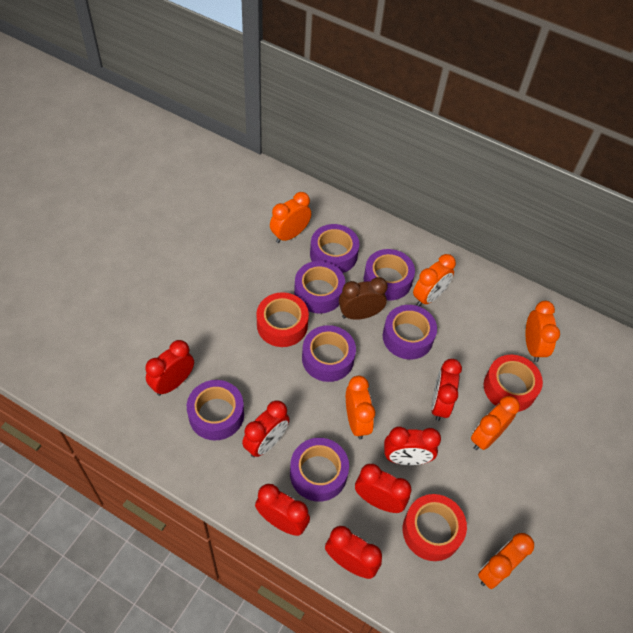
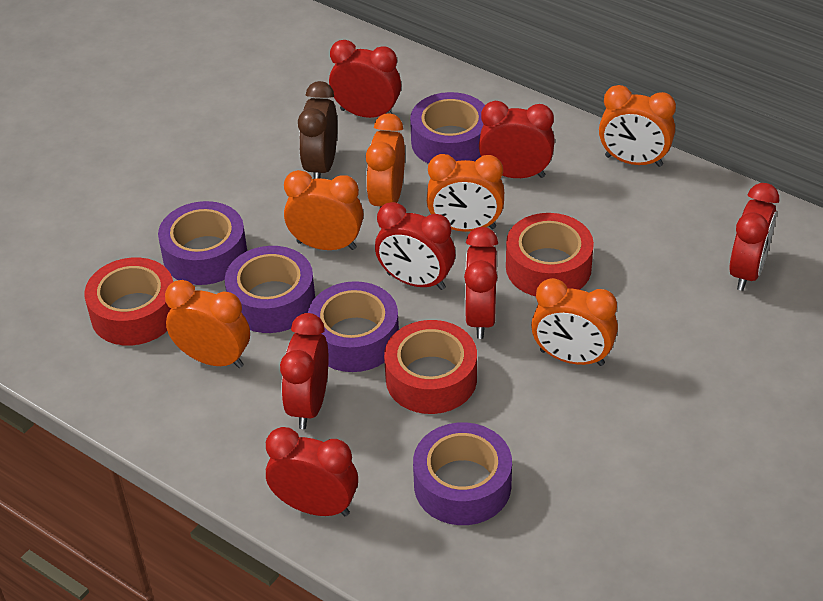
purple tape: [187,380,244,441] [290,438,349,502] [294,261,345,314] [302,325,356,382] [310,224,359,273] [364,249,415,300] [383,305,437,359] = 7 -> [158,201,247,285] [225,246,315,333] [308,281,399,372] [410,92,485,164] [413,422,512,525] = 5

